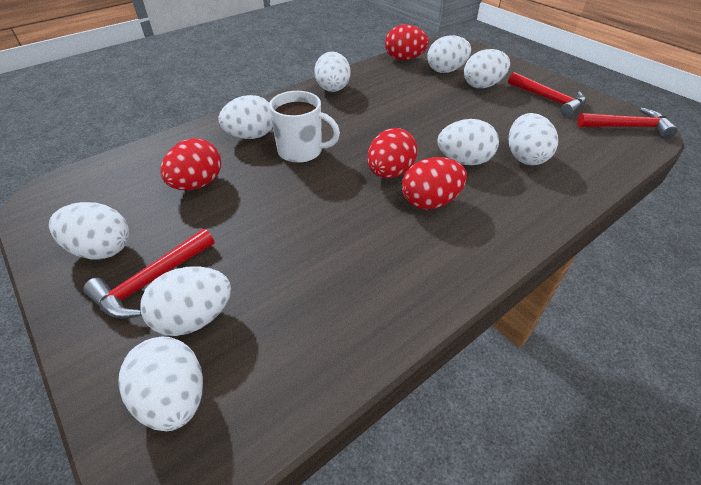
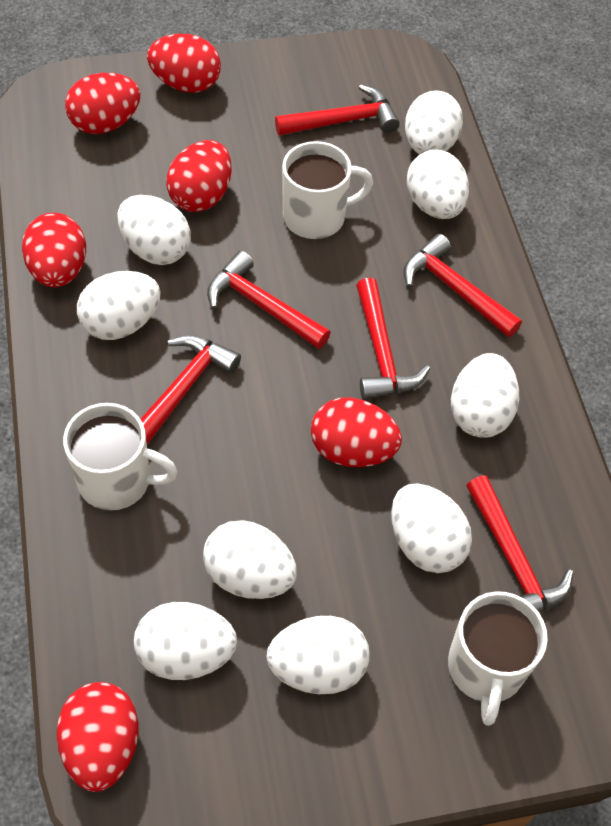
red egg: [160,138,221,190] [367,128,418,179] [385,25,429,60] [402,157,467,210] = 4 -> [22,213,86,287] [56,682,139,792] [65,73,141,134] [147,34,221,93] [166,140,232,212] [311,398,402,467] = 6
red hammer: [83,229,214,319] [508,72,586,116] [577,108,678,138] = 3 -> [141,335,241,445] [207,251,331,349] [275,84,400,136] [356,278,430,400] [403,234,522,337] [466,475,573,612] = 6
white mug: [269,91,340,163] = 1 -> [63,403,178,511] [282,141,373,239] [448,591,548,726] = 3

